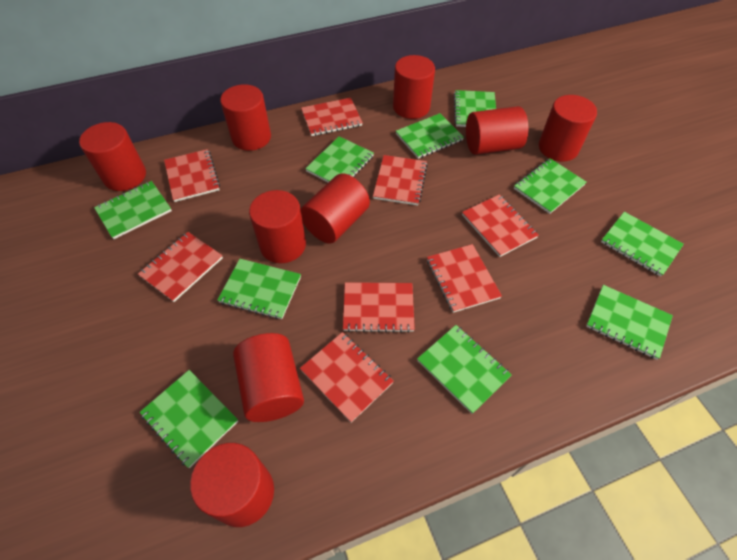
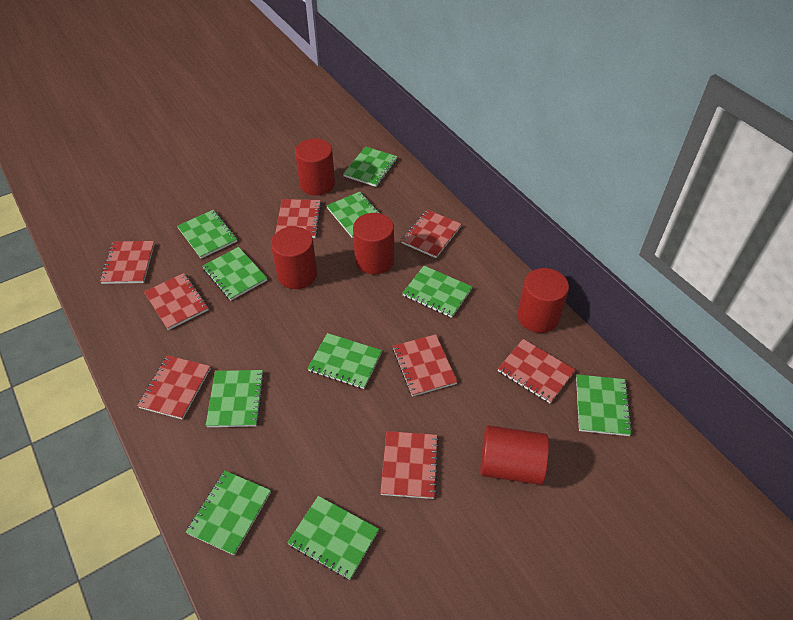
red cylinder: [79,122,146,191] [190,443,274,527] [220,84,271,151] [233,333,304,422] [249,190,306,263] [301,173,370,243] [393,55,435,119] [466,106,528,155] [539,95,597,161] = 9 -> [271,227,317,289] [295,139,335,196] [353,213,394,274] [480,425,549,485] [517,268,569,333] = 5

